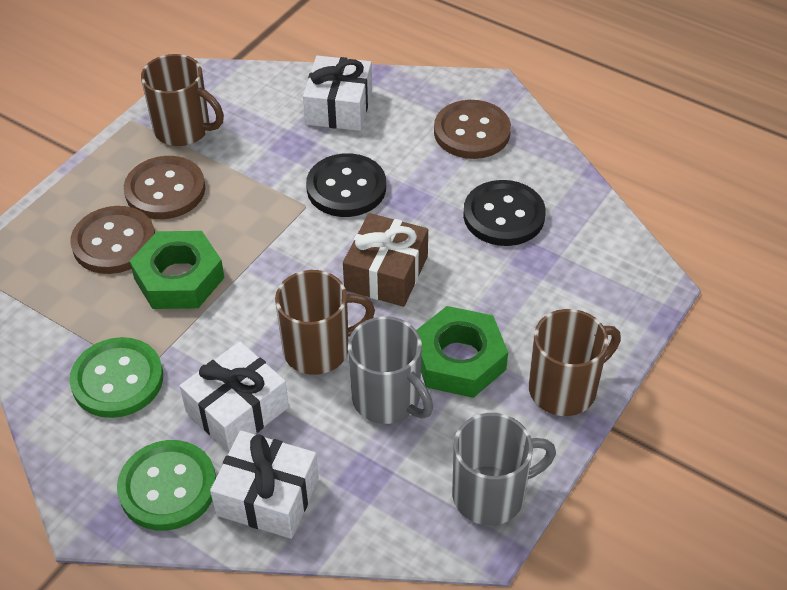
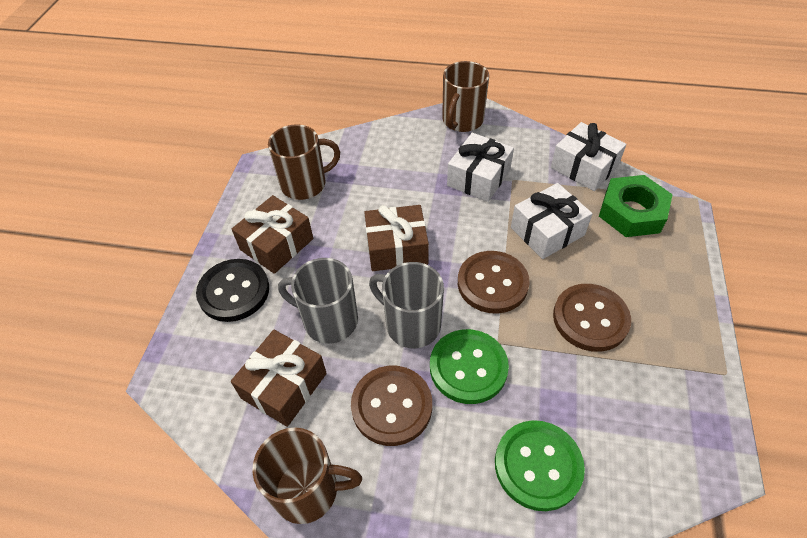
black button: [306,153,386,217] [463,180,546,246] = 2 -> [196,259,269,322] = 1
brown gift: [343,213,428,307] = 1 -> [231,330,327,427] [232,195,313,274] [364,205,429,271] = 3
green nut: [130,231,225,309] [417,306,508,398] = 2 -> [599,175,673,237] = 1

